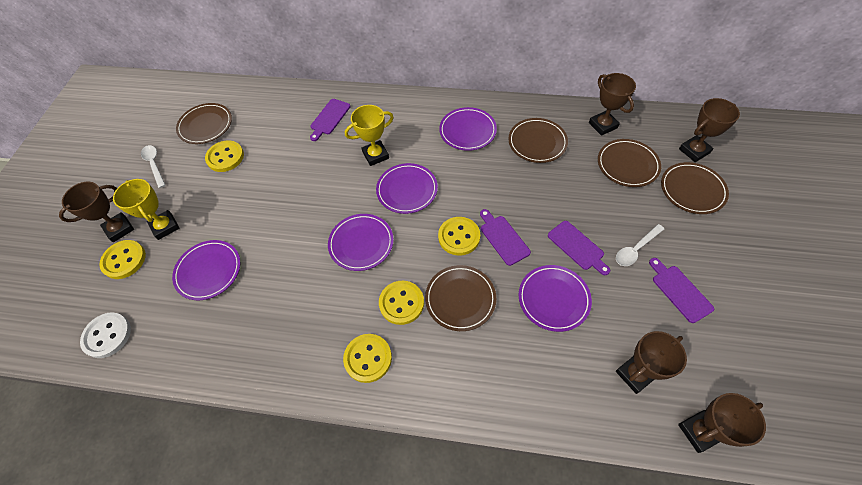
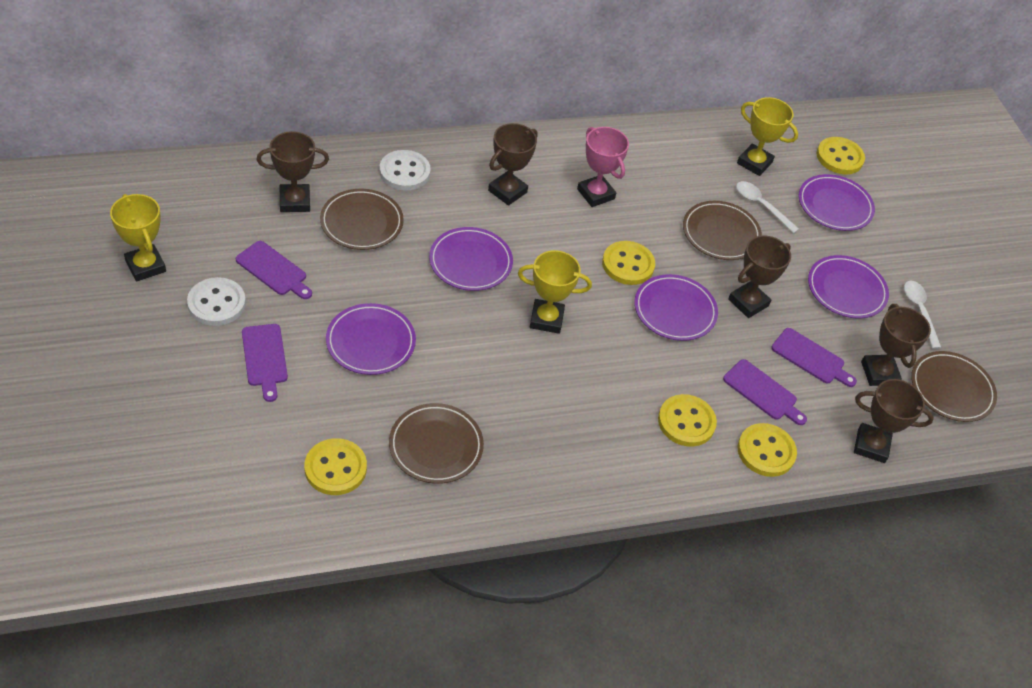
brown plate: [176,103,232,144] [425,265,496,331] [508,118,568,163] [598,139,661,187] [661,162,729,214] = 5 -> [320,189,404,250] [389,403,484,484] [683,201,762,260] [911,351,997,422] = 4
pink trophy: none = 0 -> [577,127,629,207] = 1
white button: [80,312,131,358] = 1 -> [187,277,246,326] [379,150,431,190] = 2
yellow trophy: [113,179,179,240] [345,105,394,166] = 2 -> [110,194,166,281] [518,250,592,334] [737,97,798,176] = 3

